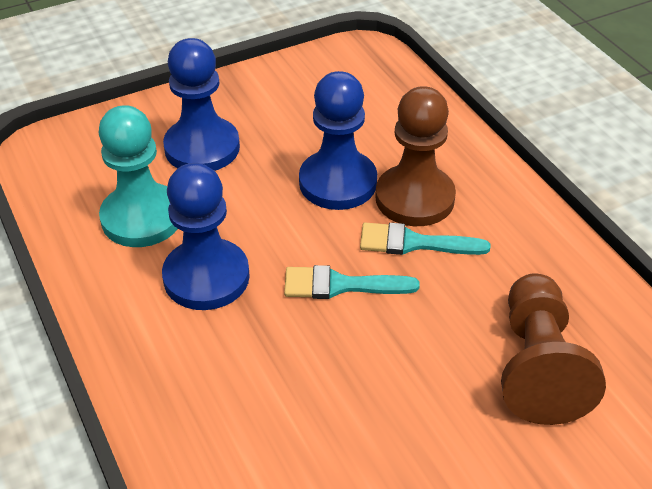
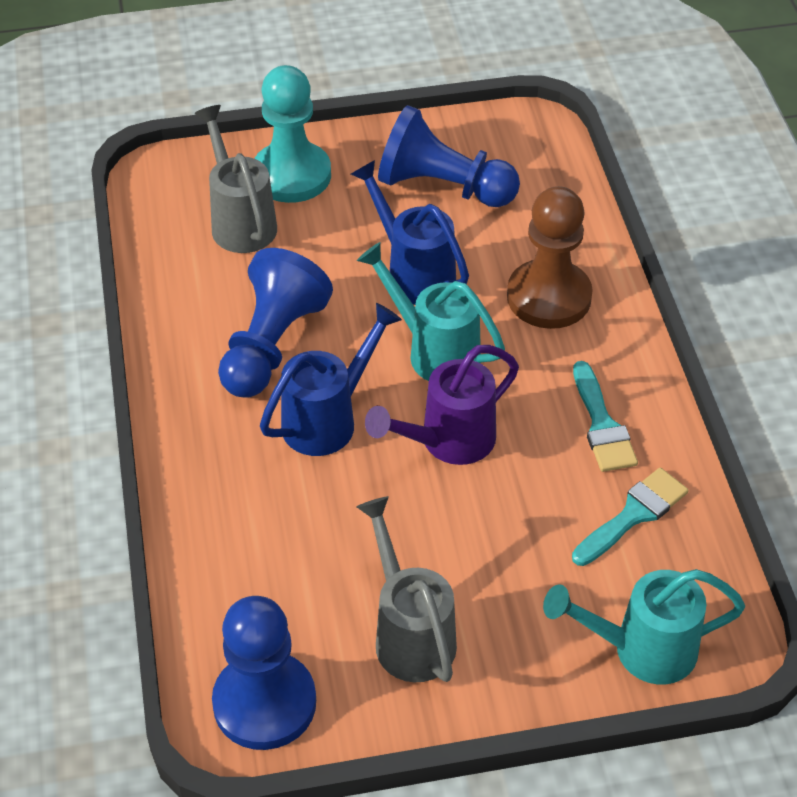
blue watering can: none = 0 -> [260,303,402,456] [351,160,469,305] = 2
brown pawn: [375,86,456,226] [501,273,606,425] = 2 -> [507,186,593,329] = 1
grey watering can: none = 0 -> [194,105,277,253] [357,496,457,682] = 2
purple watering can: none = 0 -> [365,345,519,465] = 1
turquoise watering can: none = 0 -> [357,242,505,381] [543,569,745,684] = 2

